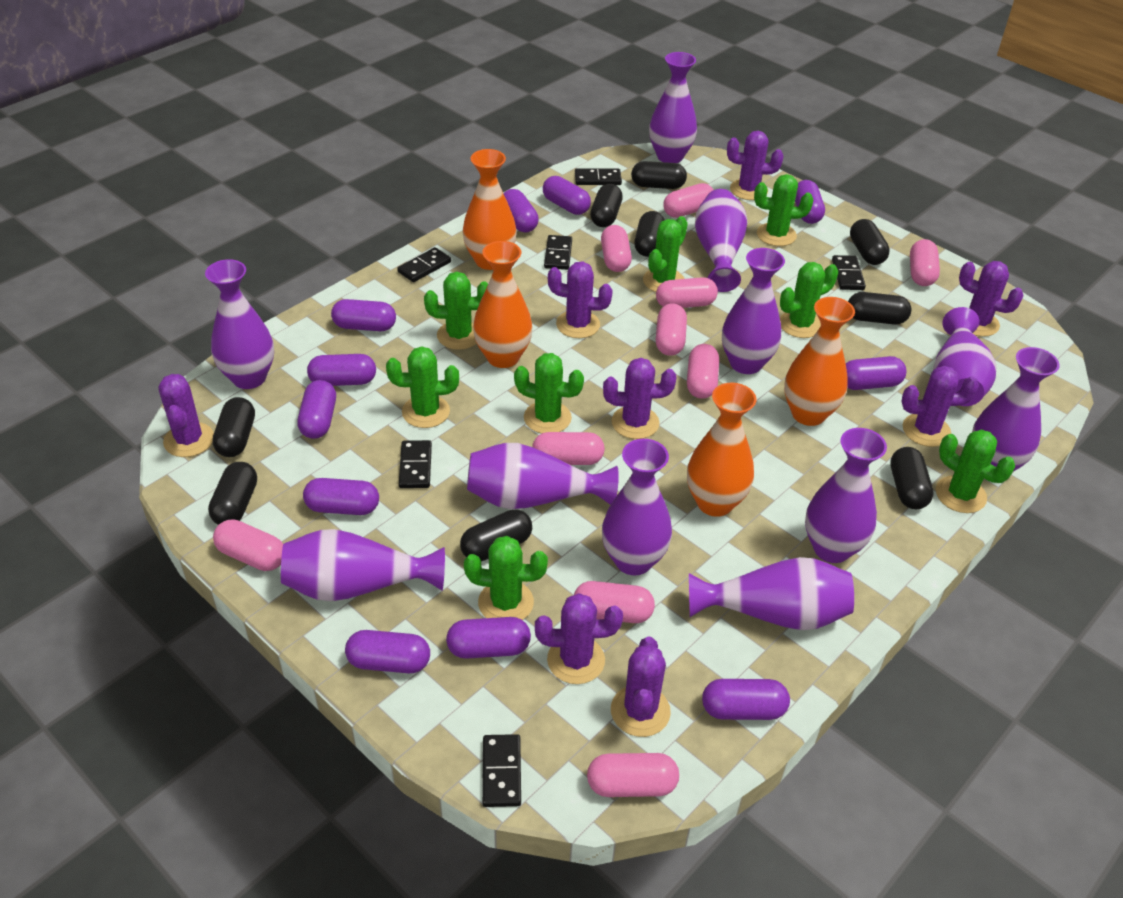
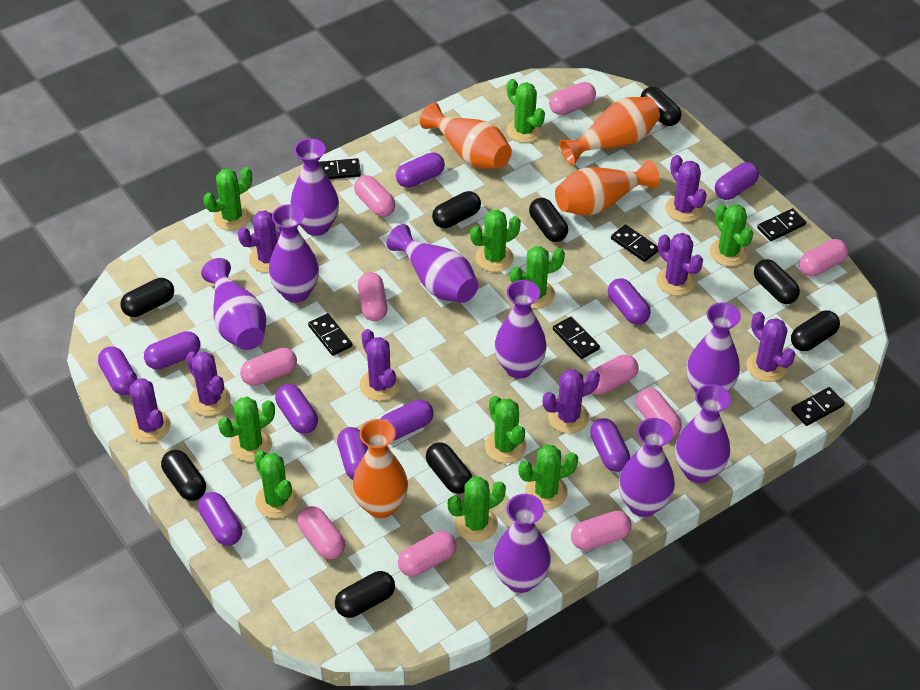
green cactus: [386,346,459,428] [424,272,488,350] [464,536,548,620] [514,353,584,434] [643,216,688,292] [754,174,813,246] [780,262,838,338] [936,429,1015,513] = 8 -> [203,167,252,231] [218,397,275,461] [254,451,298,518] [448,477,506,542] [470,210,521,272] [485,396,527,463] [506,79,545,143] [510,246,565,309] [518,445,578,510] [710,204,753,267] = 10
purple capsule: [297,380,336,439] [303,478,379,515] [307,354,376,386] [331,299,396,331] [345,630,430,673] [446,617,531,659] [503,189,539,233] [543,176,591,215] [702,679,790,720] [795,180,825,224] [846,356,907,390] = 11 -> [98,346,134,395] [144,331,200,370] [198,492,242,546] [275,384,318,434] [337,427,368,480] [380,400,434,440] [396,152,445,188] [590,418,630,472] [608,278,651,325] [715,162,759,200] = 10
purple vase: [205,259,274,389] [281,529,445,601] [467,443,619,509] [602,439,672,575] [649,52,697,163] [689,557,854,630] [695,189,748,292] [722,248,785,374] [805,428,887,563] [933,307,996,406] [972,347,1060,472] = 11 -> [201,258,266,350] [269,204,319,303] [290,138,339,236] [386,224,478,303] [493,494,551,593] [494,280,547,379] [619,418,675,517] [675,384,731,483] [687,303,741,393] = 9

